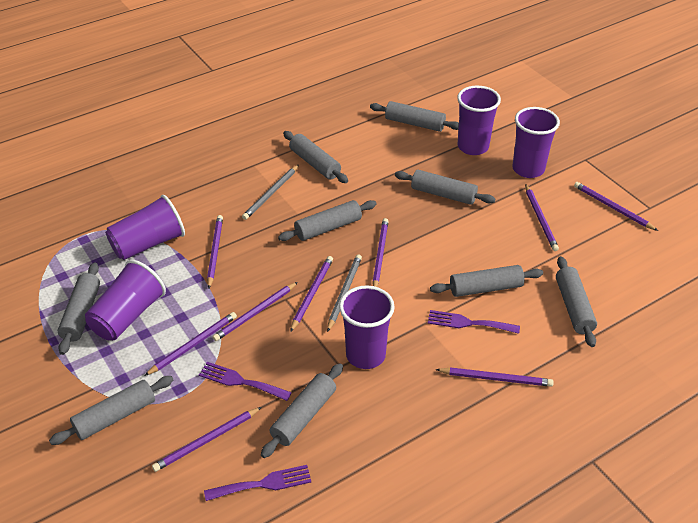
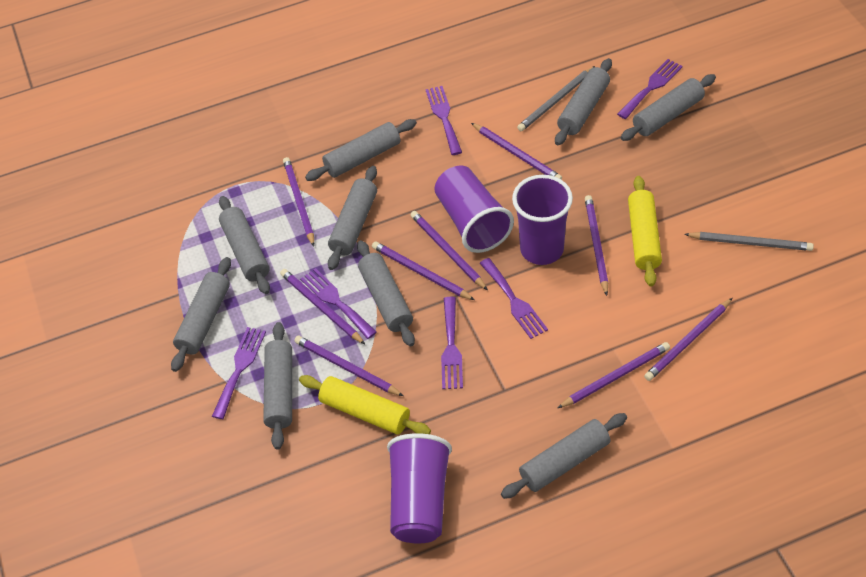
purple cup: [85,260,166,340] [105,195,185,260] [339,285,395,369] [457,86,501,155] [512,107,560,178] = 5 -> [387,433,452,543] [434,166,514,253] [512,175,573,265] = 3
purple fork: [199,362,292,401] [204,465,311,501] [428,310,520,334] = 3 -> [212,327,266,419] [300,268,377,339] [425,86,462,155] [441,297,463,389] [480,258,548,339] [617,59,683,119] = 6
yellow rolling pin: none = 0 -> [299,375,431,434] [628,176,662,286] = 2

